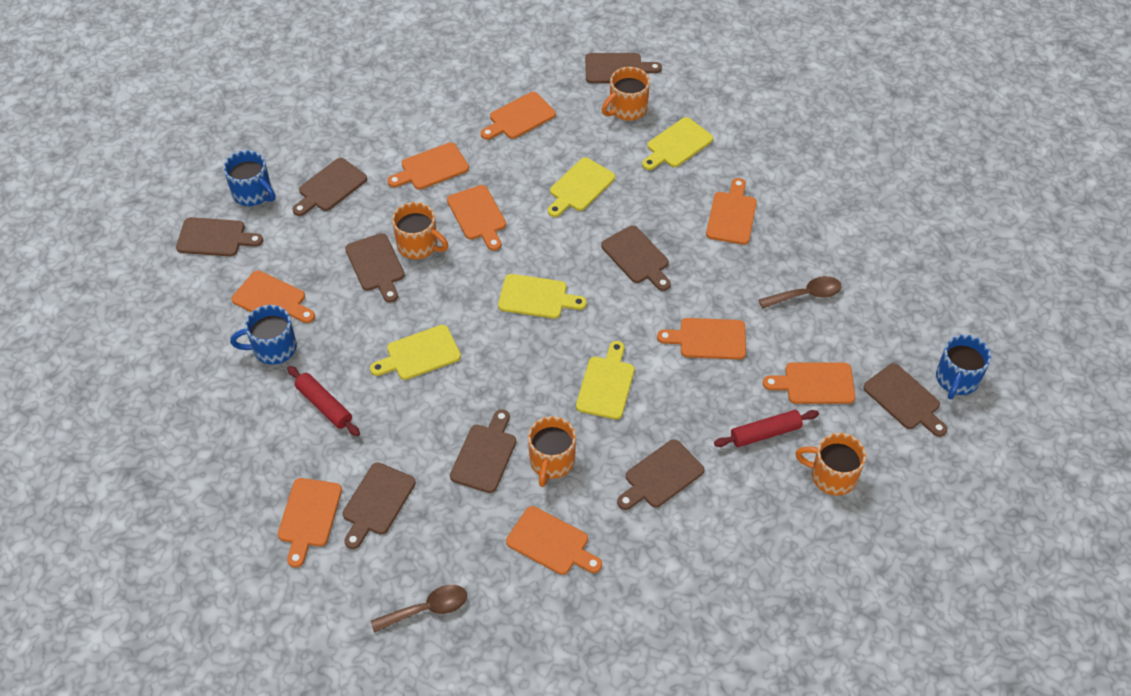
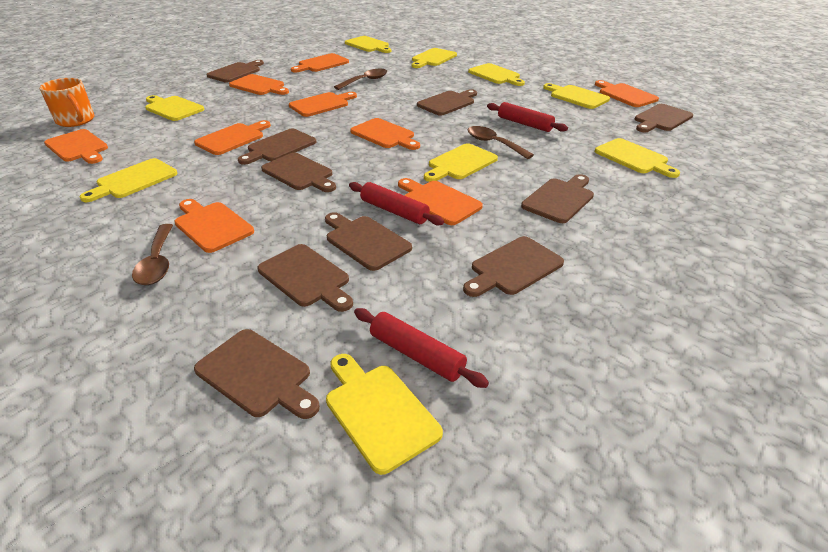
blue mug: [224,150,275,206] [230,305,297,365] [936,335,991,400] = 3 -> none = 0
brown cutting board: [176,217,263,256] [293,158,367,216] [343,462,416,549] [345,233,405,303] [450,409,516,493] [585,53,662,83] [601,225,671,291] [617,439,704,510] [863,363,947,437] = 9 -> [194,329,320,419] [206,60,264,83] [238,129,316,165] [257,244,353,312] [261,153,336,192] [325,212,412,271] [417,89,477,116] [463,236,564,297] [521,174,594,223] [635,104,693,132] = 10
brown spoon: [371,585,467,633] [759,276,842,309] = 2 -> [132,224,173,285] [334,69,387,90] [467,126,534,159] = 3
orange mug: [392,202,448,259] [528,416,576,487] [602,67,650,121] [795,433,866,496] = 4 -> [39,78,94,127] = 1
red rolling pin: [287,366,360,436] [714,410,819,447] = 2 -> [349,182,444,225] [354,308,489,388] [487,102,568,132] = 3
yellow cutting board: [370,325,461,380] [498,274,587,319] [548,157,615,217] [576,341,635,420] [642,117,713,170] = 5 -> [80,158,177,202] [145,95,205,121] [326,354,443,475] [345,36,391,53] [412,48,457,68] [424,143,498,182] [468,63,525,86] [543,83,610,109] [595,138,680,178] = 9

